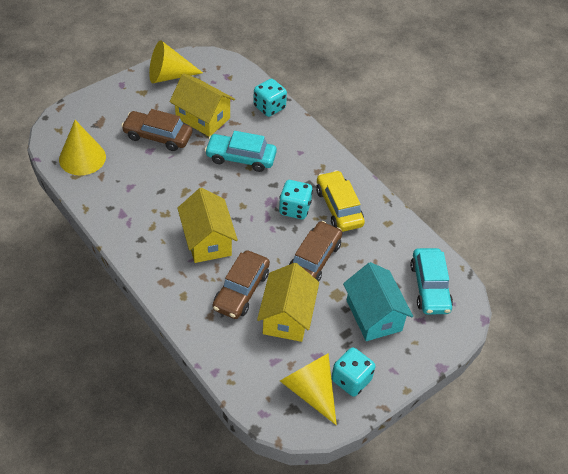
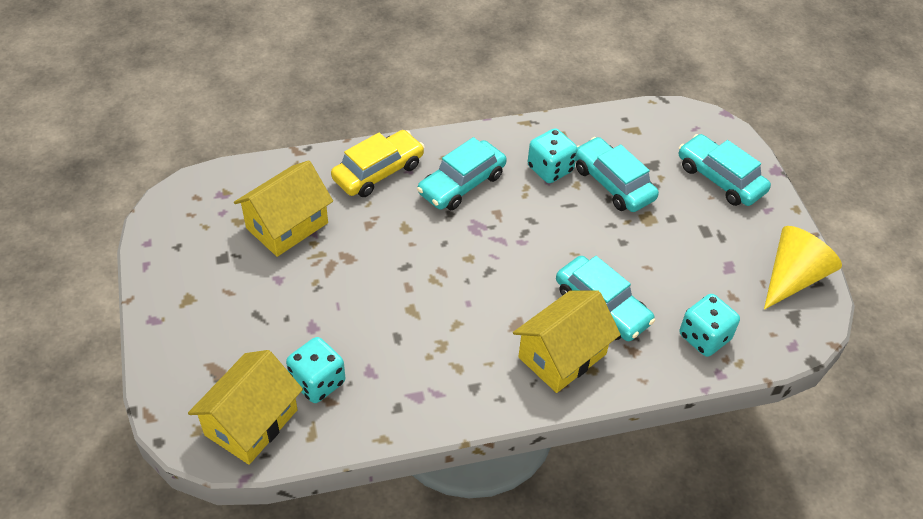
brown car: [121,109,192,151] [212,251,270,319] [289,221,342,281] = 3 -> none = 0
turquoise car: [205,131,277,172] [410,248,453,315] = 2 -> [417,137,507,210] [556,256,655,341] [576,137,659,212] [679,134,771,206] = 4
turquoise house: [343,262,413,341] = 1 -> none = 0
yellow cone: [59,120,106,175] [149,40,203,83] [280,353,337,425] = 3 -> [764,226,842,310] = 1

